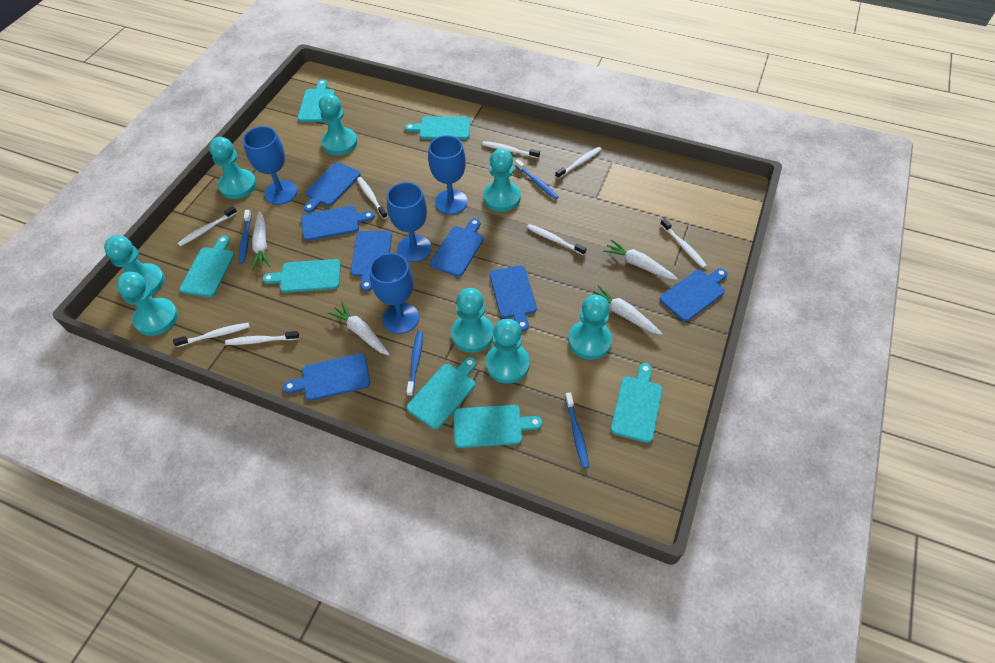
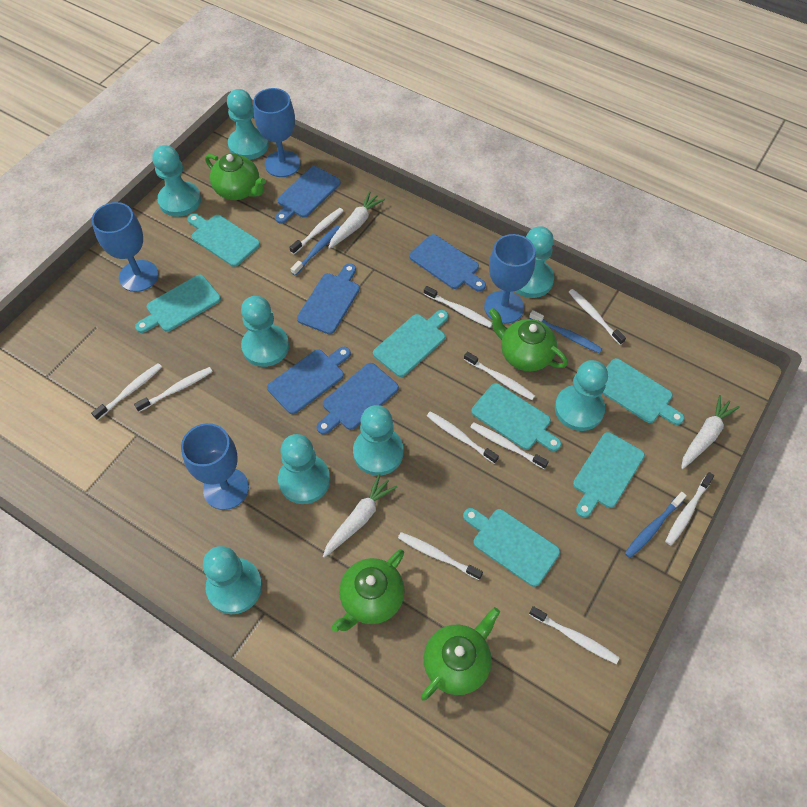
blue cutting board: [283,353,370,401] [301,206,375,241] [304,162,361,213] [351,231,392,291] [430,218,484,277] [490,265,537,331] [659,268,728,322] = 7 -> [267,347,351,414] [275,166,341,224] [297,263,360,334] [317,363,399,435] [409,234,486,292] = 5
blue toothbrush: [239,210,252,264] [407,331,423,397] [515,159,558,200] [565,392,589,469] = 4 -> [291,225,340,276] [529,310,602,353] [625,492,687,558] = 3
green teapot: none = 0 -> [205,153,266,200] [331,549,405,632] [421,607,500,701] [489,308,568,371] = 4
white carrot: [252,211,271,270] [328,302,390,355] [593,285,662,335] [603,240,678,280] = 4 -> [323,474,397,558] [328,191,385,249] [681,395,740,469] = 3
white toothbrush: [173,323,250,347] [178,206,237,247] [225,331,299,345] [357,177,388,219] [482,141,540,159] [527,224,587,255] [555,147,602,179] [660,218,707,268] = 8 -> [91,363,162,420] [134,367,213,412] [289,208,343,254] [398,532,483,580] [424,286,492,328] [427,411,499,464] [464,351,535,400] [470,422,549,469] [529,606,620,664] [569,289,626,345] [665,472,714,545] = 11

